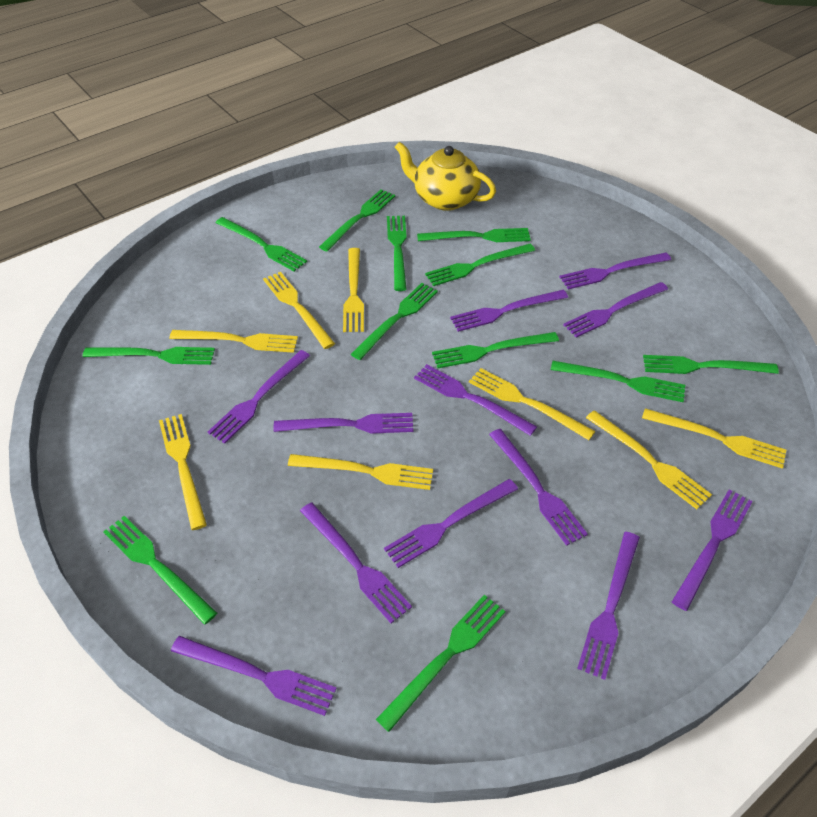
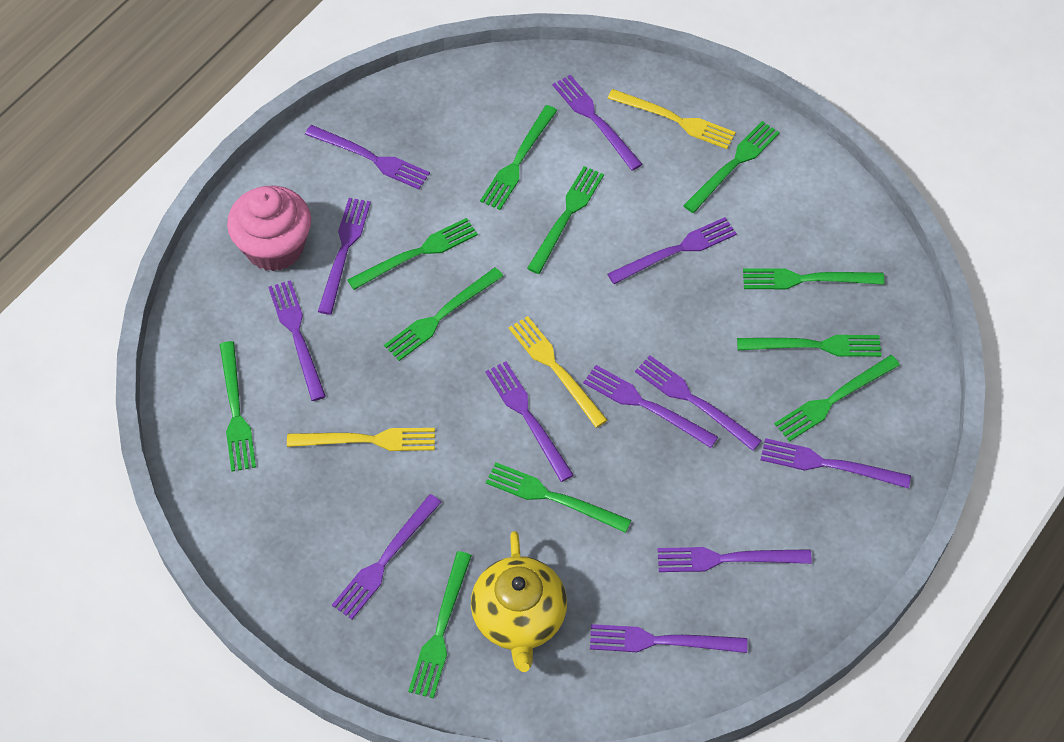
green fork: [83,347,215,365] [103,516,217,625] [216,217,307,271] [319,189,395,251] [351,283,438,360] [376,595,506,732] [387,216,407,291] [417,228,531,242] [425,244,535,286] [432,332,559,368] [551,361,685,402] [643,355,779,374] = 12 -> [220,341,256,472] [347,218,478,290] [384,267,504,361] [408,551,472,698] [480,105,557,210] [486,462,631,533] [527,166,604,274] [683,121,780,213] [737,335,881,357] [743,268,885,290] [774,355,900,442] = 11
pink cupcake: none = 0 -> [227,186,311,271] = 1
yellow fork: [159,414,207,530] [170,330,298,353] [263,272,335,349] [288,454,433,490] [343,248,364,332] [469,368,595,440] [586,410,712,509] [642,408,786,469] = 8 -> [287,428,435,451] [509,316,608,428] [607,89,736,149] = 3

